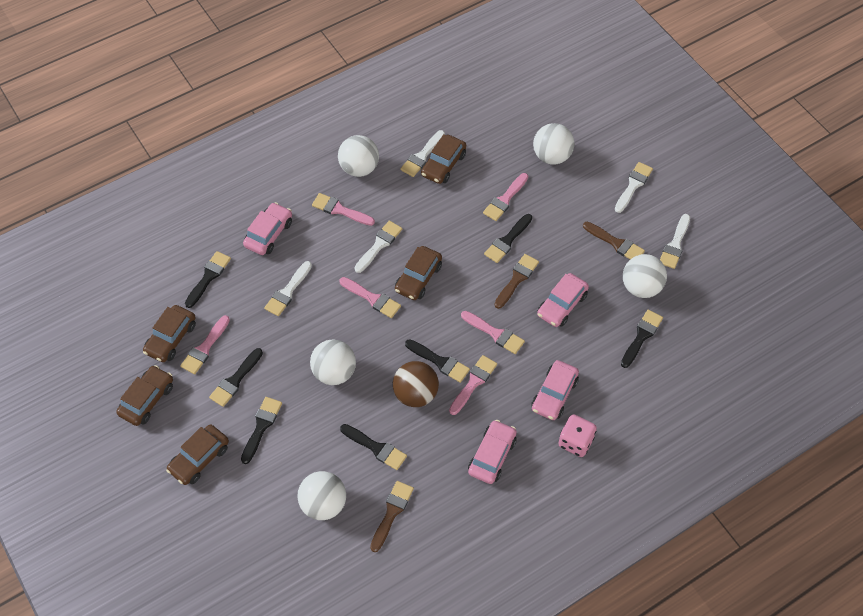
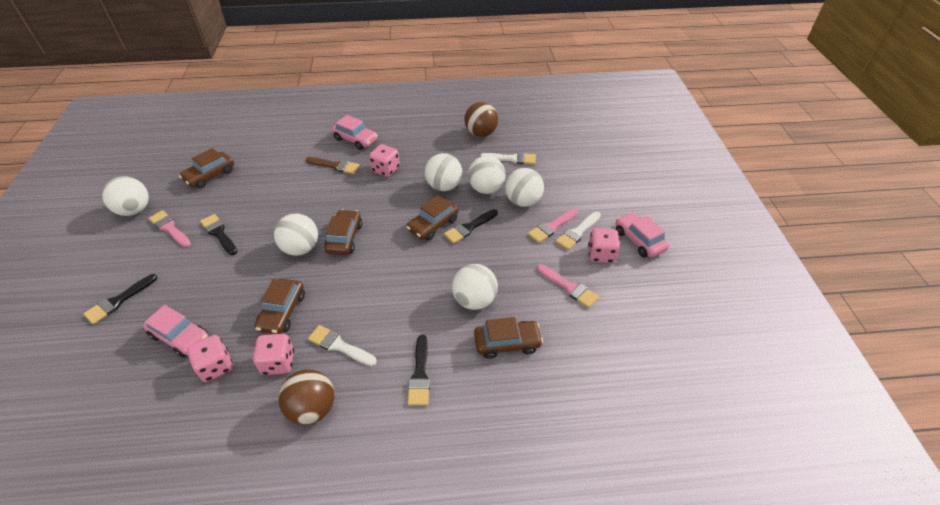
black brush: [185,251,231,308] [209,348,263,407] [241,397,282,464] [340,424,407,470] [405,339,470,383] [484,214,532,263] [621,310,663,368] = 7 -> [83,274,157,324] [200,214,237,255] [407,335,430,406] [444,209,498,244] = 4
brown ball: [393,361,439,407] = 1 -> [278,369,334,425] [464,102,498,137] = 2
brown brush: [370,481,414,552] [494,254,539,309] [583,222,645,259] = 3 -> [306,157,360,174] = 1
pink brush: [180,315,230,374] [312,193,375,226] [339,277,401,318] [449,355,497,415] [461,311,525,354] [483,173,528,221] = 6 -> [149,210,191,247] [528,209,578,243] [537,264,599,308] = 3
pink car: [243,202,292,255] [468,420,517,484] [531,360,579,420] [537,273,589,327] = 4 -> [143,305,208,358] [332,115,378,150] [615,212,669,258] = 3
pink dice: [558,414,597,457] = 1 -> [187,335,233,382] [253,334,294,375] [369,144,400,177] [588,228,620,263] = 4
white ball: [297,471,346,520] [310,339,356,385] [338,135,379,177] [533,123,574,164] [623,254,667,298] = 5 -> [102,176,149,216] [274,214,318,256] [425,153,462,191] [452,264,498,310] [468,156,506,194] [505,168,544,207] = 6
white brush: [264,261,312,316] [355,221,402,273] [400,130,445,177] [615,162,653,213] [660,214,690,269] = 5 -> [308,325,377,366] [480,152,536,165] [555,212,601,250] = 3

